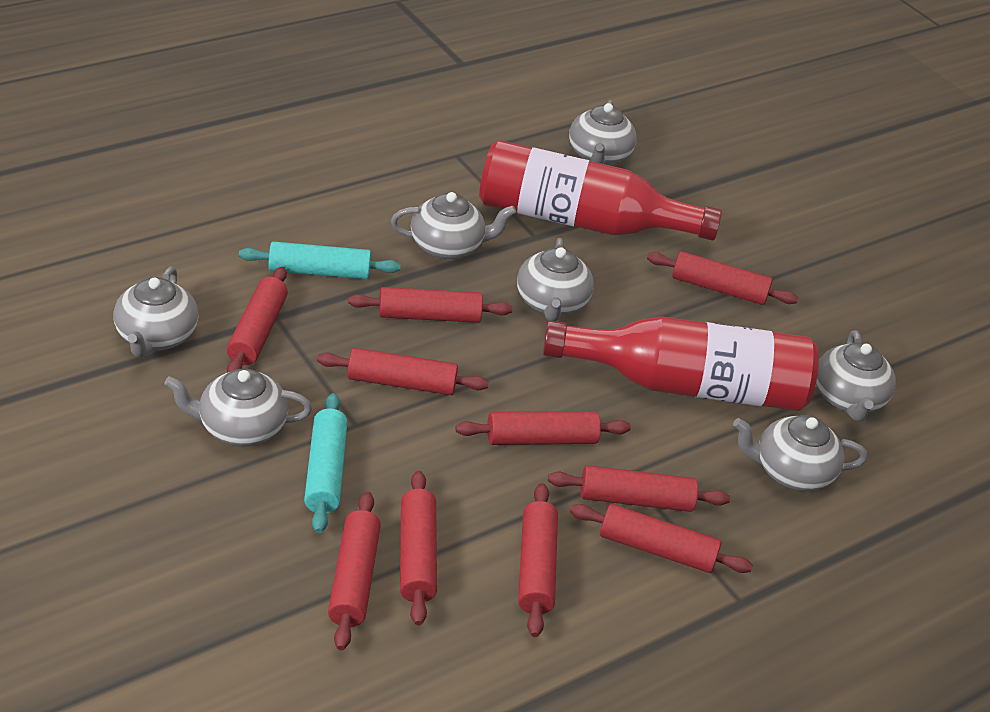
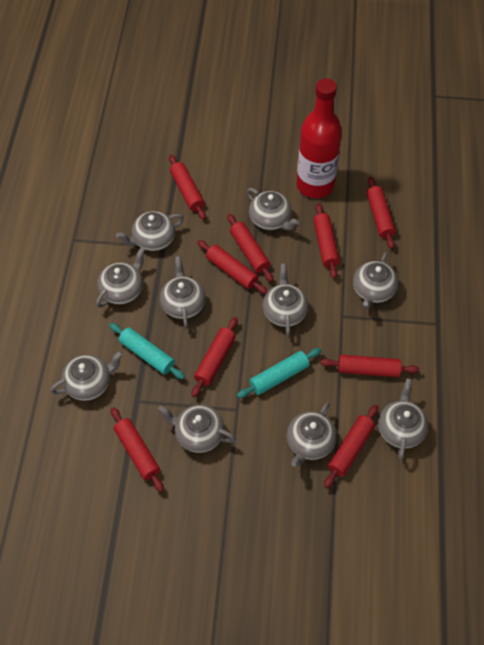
grey teapot: [113,266,198,357] [164,368,312,446] [391,192,516,259] [517,238,594,321] [569,100,637,165] [733,415,867,491] [816,330,896,421] = 7 -> [50,351,123,401] [96,247,145,308] [116,211,184,251] [158,405,236,453] [160,256,205,328] [247,188,299,230] [263,264,308,336] [287,402,337,467] [353,252,398,309] [378,379,428,459] = 10
red bottle: [479,140,722,241] [543,316,819,411] = 2 -> [296,78,342,198] = 1
red rolling pin: [227,267,288,373] [317,348,489,395] [328,492,381,650] [348,287,512,323] [400,471,437,626] [456,411,631,445] [518,483,558,637] [548,465,730,512] [570,504,753,573] [647,251,798,305] = 10 -> [111,407,164,492] [169,155,206,220] [192,317,238,397] [197,240,268,294] [227,214,273,282] [313,203,340,279] [320,355,419,377] [324,405,378,488] [367,177,396,249] = 9

